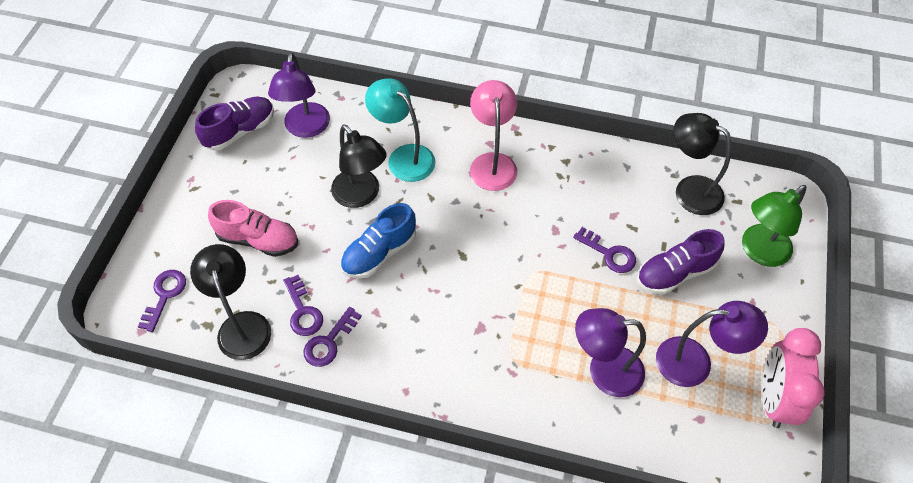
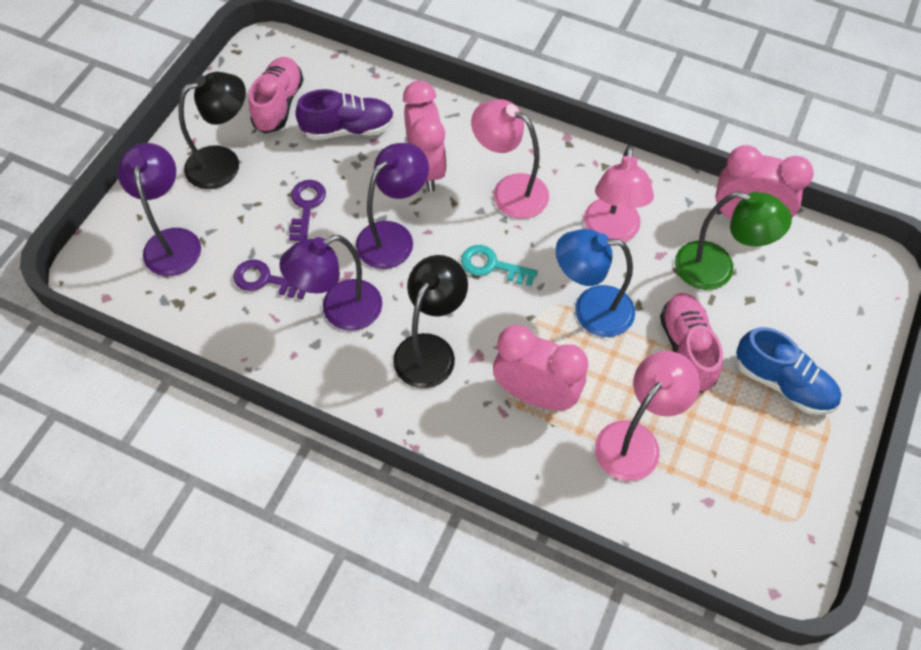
black lamp: [190,244,271,360] [331,124,387,208] [674,113,732,215] = 3 -> [178,72,246,189] [393,255,468,388] = 2
blue lamp: none = 0 -> [555,229,635,337] = 1
pink clock: [762,328,825,428] = 1 -> [403,81,447,192] [493,325,588,410] [716,145,814,219] = 3
pink lamp: [470,80,517,191] = 1 -> [471,99,549,219] [584,145,654,242] [595,351,700,481] = 3
pink shoe: [208,200,298,257] = 1 -> [249,57,304,133] [660,293,723,393] = 2
purple key: [138,270,186,332] [283,275,323,336] [304,307,362,367] [573,227,636,273] = 4 -> [233,259,306,299] [289,180,326,241] = 2
purple shoe: [195,96,274,151] [637,229,724,295] = 2 -> [295,89,395,140] = 1
turquoise key: none = 0 -> [461,245,538,286] = 1
turquoise lamp: [365,78,436,182] = 1 -> none = 0

